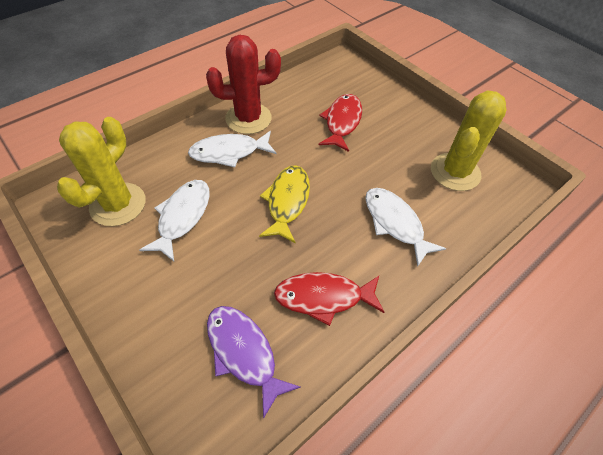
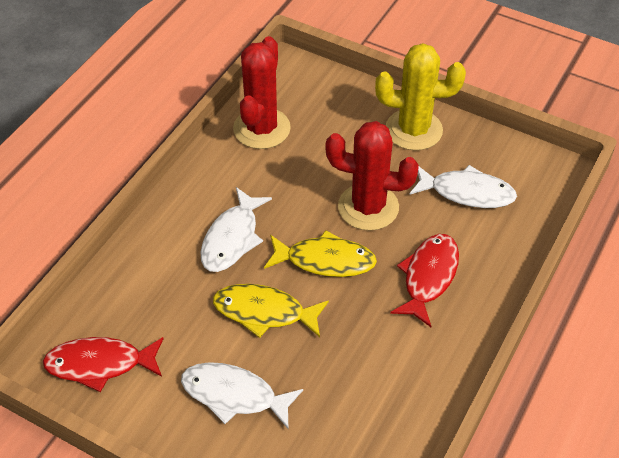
purple fish: [207,306,301,419] = 1 -> none = 0
red cactus: [206,35,281,134] = 1 -> [233,36,291,149] [325,121,419,231] = 2
yellow cactus: [57,117,146,226] [431,90,506,191] = 2 -> [375,43,466,150] = 1
yellow fish: [259,165,310,243] = 1 -> [213,284,329,338] [264,230,377,277] = 2

